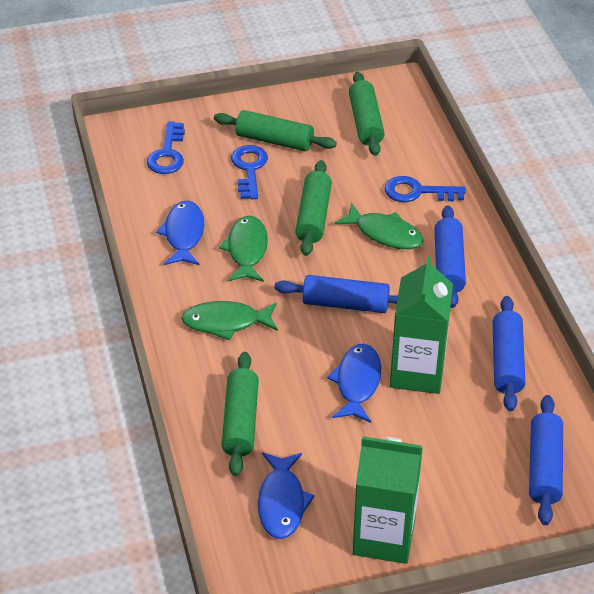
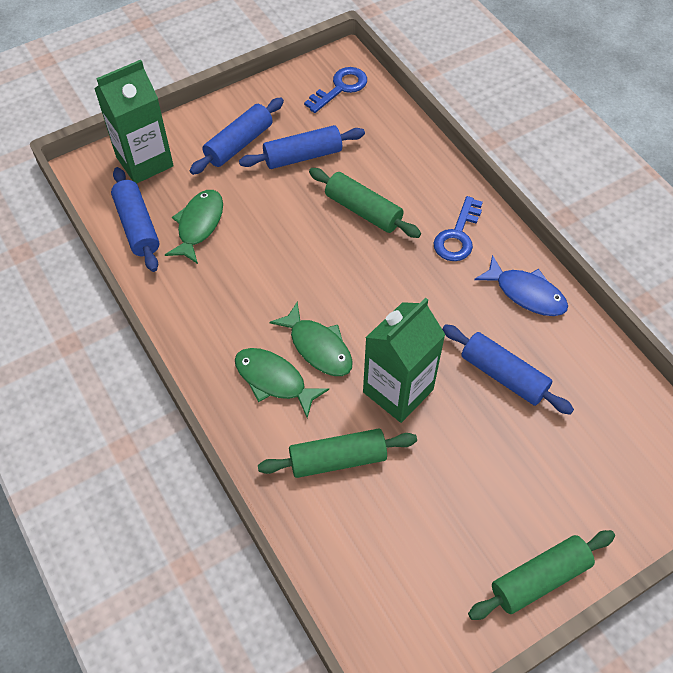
blue fish: [156,200,204,265] [258,452,315,539] [327,344,381,423] = 3 -> [474,255,568,316] = 1
blue key: [147,121,185,174] [231,145,268,199] [384,176,466,202] = 3 -> [304,67,367,113] [434,196,483,261] = 2
green rolling pin: [214,110,337,151] [221,352,259,476] [295,160,332,256] [349,72,385,156] = 4 -> [258,429,417,478] [309,168,421,238] [468,530,615,620] = 3

